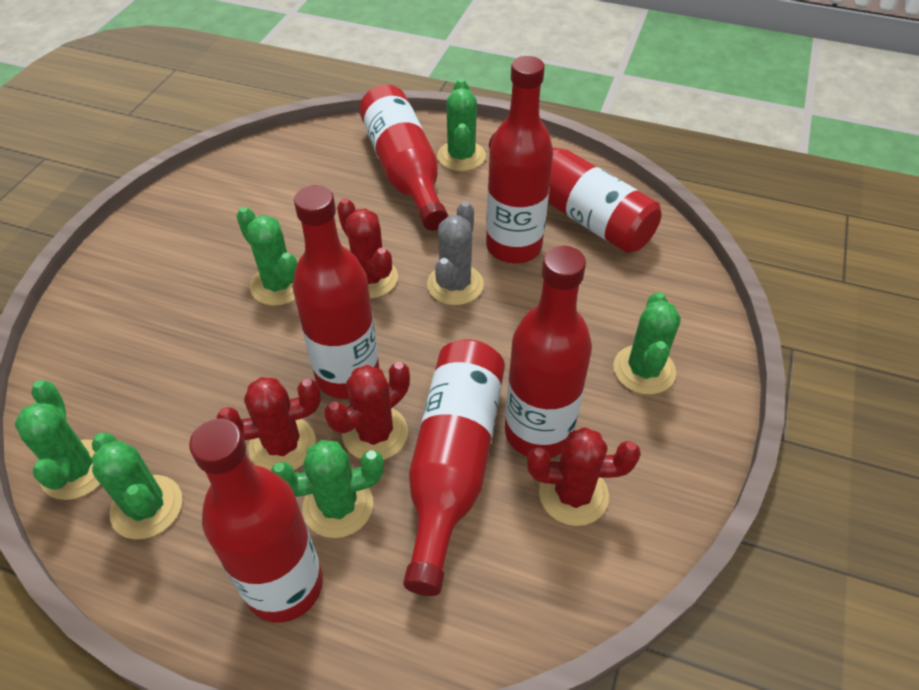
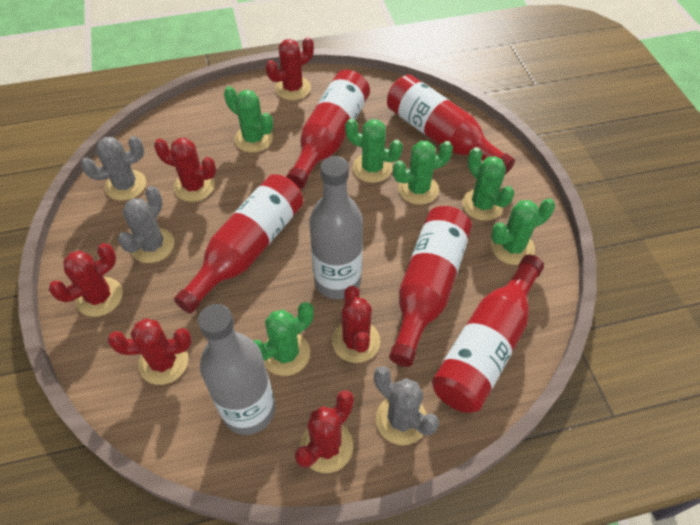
grey bottle: none = 0 -> [198,304,275,435] [309,156,363,300] = 2
grey cactus: [427,201,484,305] = 1 -> [81,136,146,201] [117,186,175,263] [374,366,439,445] = 3
red bottle: [189,419,323,623] [292,185,380,399] [359,85,448,231] [403,340,505,596] [486,56,553,264] [489,132,662,253] [505,246,592,458] = 7 -> [174,174,303,313] [286,70,370,189] [387,75,515,175] [389,206,472,367] [432,255,544,413] = 5
red cactus: [216,377,321,470] [325,362,410,460] [337,198,398,299] [527,427,641,526] = 4 -> [49,243,123,317] [107,318,192,385] [154,138,216,202] [266,37,314,100] [295,390,354,473] [332,286,380,363] = 6

